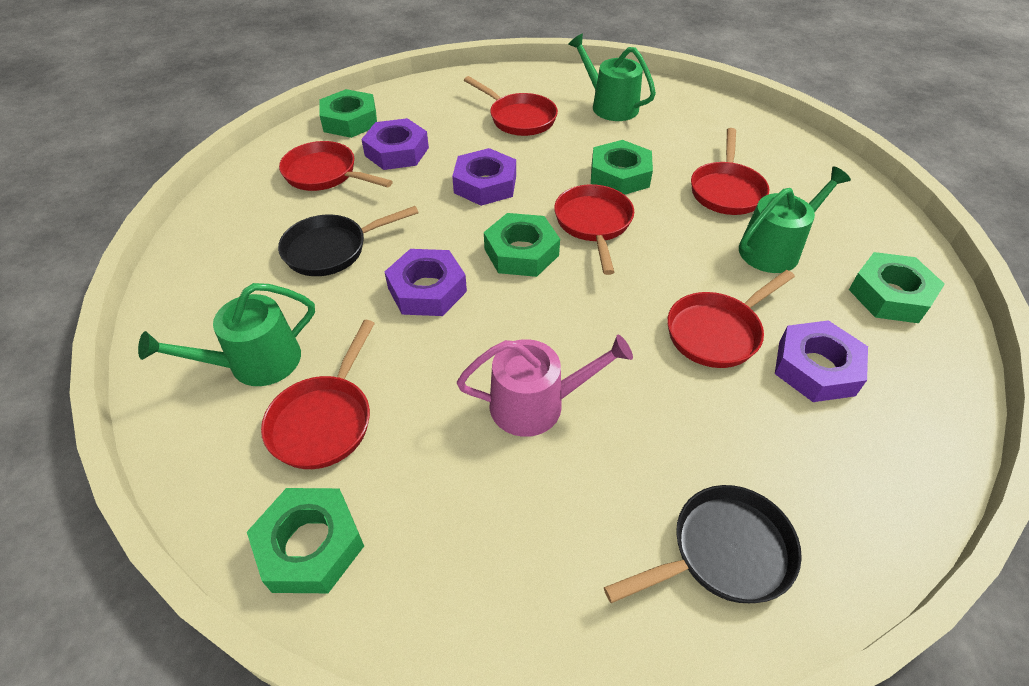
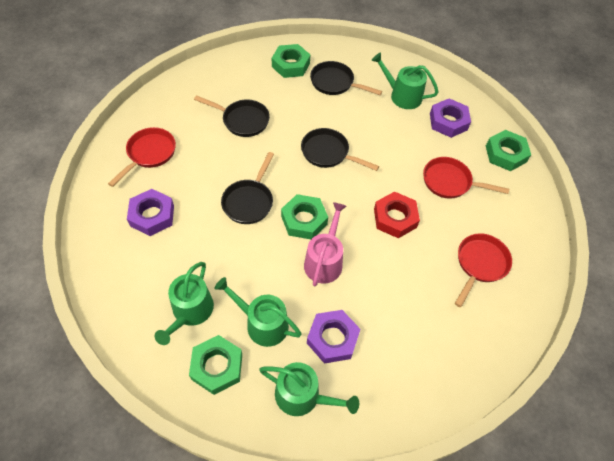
black pan: [278,206,419,276] [604,485,802,603] = 2 -> [194,95,270,137] [221,152,274,224] [301,128,379,171] [310,61,382,95] = 4
green nut: [247,488,364,593] [319,89,377,138] [484,213,560,277] [591,140,653,195] [849,252,945,323] = 5 -> [189,335,242,395] [272,44,310,78] [281,194,328,239] [486,130,531,171] = 4
green watering can: [138,283,315,386] [568,34,656,121] [739,166,851,273] = 3 -> [155,262,214,345] [215,277,302,347] [259,362,359,416] [371,53,439,109] = 4
purple nut: [361,118,429,170] [385,249,467,316] [452,148,516,206] [775,320,868,402] = 4 -> [127,189,174,236] [307,310,360,364] [430,98,471,138] = 3
red nut: none = 0 -> [374,191,420,238] = 1
red pan: [261,320,375,469] [279,141,393,191] [464,76,558,136] [554,184,634,275] [667,270,795,368] [691,128,769,215] = 6 -> [108,127,176,187] [423,157,509,199] [455,234,512,307] = 3

